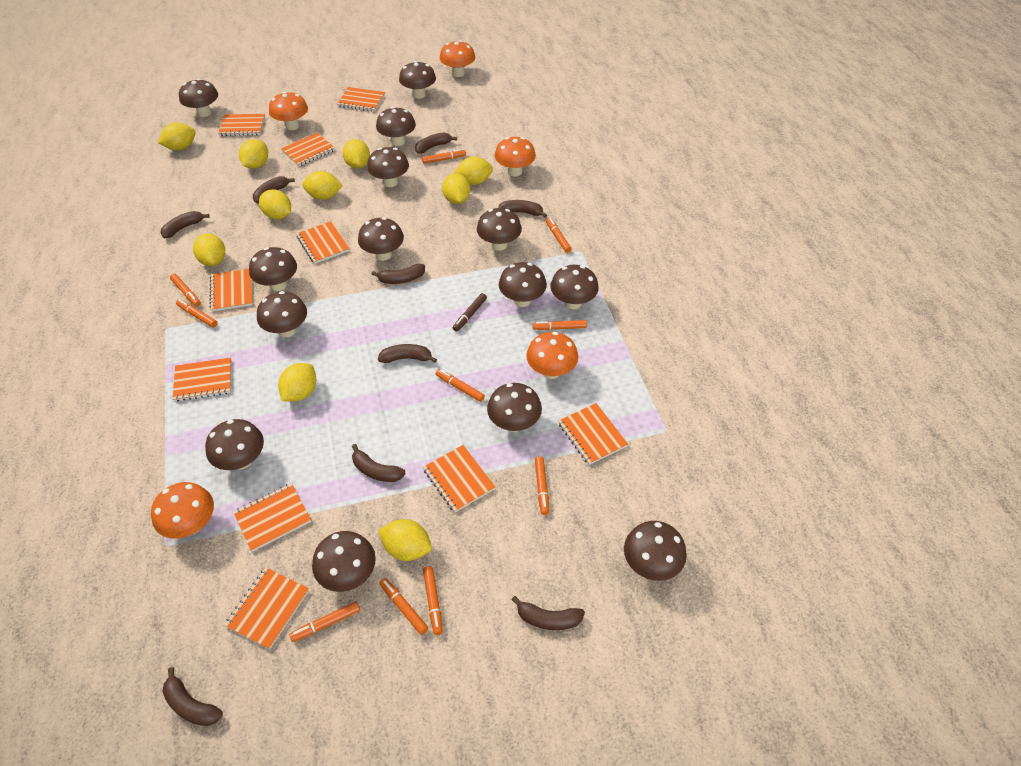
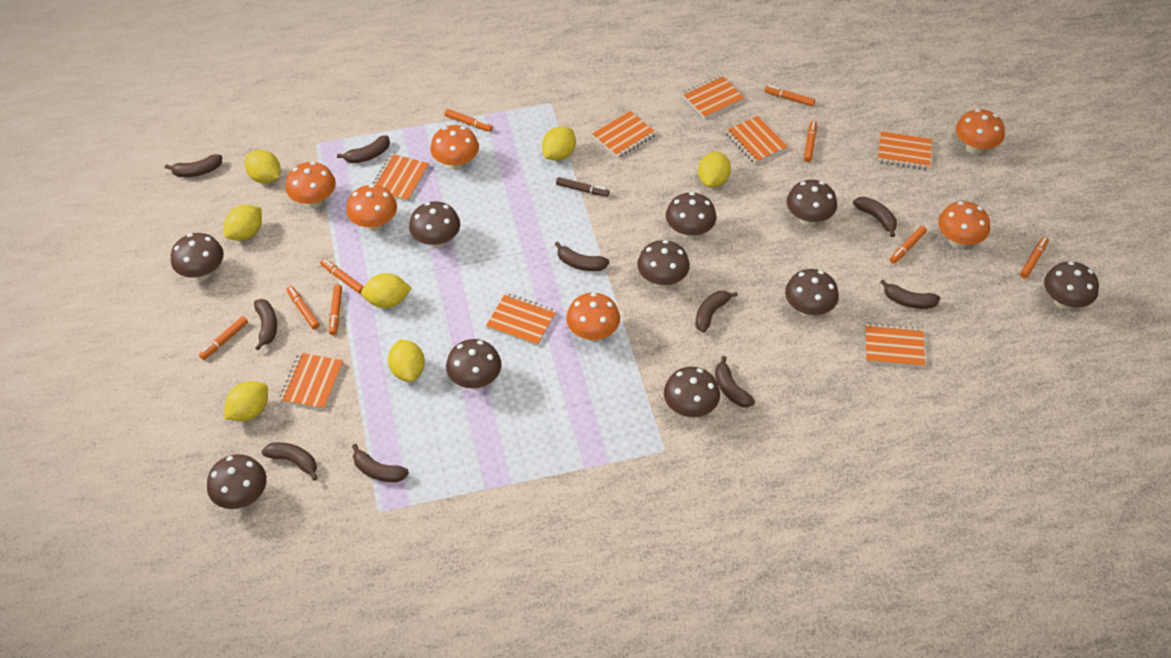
brown banana: [160,211,210,238] [162,667,223,726] [253,176,295,204] [352,444,406,482] [372,264,425,284] [378,344,437,363] [415,132,457,154] [498,200,547,217] [511,596,585,630] = 9 -> [165,154,222,177] [254,299,277,350] [262,442,317,481] [337,135,390,163] [352,444,409,482] [555,242,610,271] [695,291,738,332] [715,356,755,408] [853,197,897,237] [880,280,940,309] = 10
brown mushroom: [179,79,218,117] [205,419,264,470] [249,247,297,291] [257,291,307,337] [312,531,376,592] [358,217,404,261] [367,147,409,187] [376,107,416,146] [399,61,436,99] [477,208,522,251] [487,383,542,432] [499,262,547,307] [550,265,599,309] [624,521,687,581] = 14 -> [171,233,224,280] [207,454,267,509] [409,201,460,248] [446,339,502,389] [637,240,690,288] [664,367,720,417] [666,192,716,239] [785,269,839,317] [787,180,837,226] [1044,261,1099,310] = 10
orange marker: [170,274,201,307] [176,299,217,328] [289,602,360,642] [379,578,428,635] [422,149,466,164] [423,566,443,635] [436,369,485,402] [532,320,587,330] [535,457,549,515] [546,218,571,253] = 10 -> [199,316,248,360] [286,286,320,329] [320,259,364,294] [329,284,342,335] [444,109,493,132] [764,85,815,106] [804,121,817,162] [890,226,927,264] [1020,237,1049,278] = 9
orange mushroom: [151,482,214,539] [269,92,308,130] [440,40,476,77] [495,137,536,176] [526,332,578,379] = 5 -> [285,162,336,208] [346,184,397,231] [430,125,479,170] [566,293,620,341] [938,201,990,248] [956,109,1005,154] = 6
orange notebook: [172,357,232,402] [209,269,253,312] [218,114,265,136] [224,567,309,649] [233,483,311,552] [281,133,335,166] [296,221,350,264] [337,87,385,112] [423,445,495,512] [558,403,628,465] = 10 -> [279,353,343,410] [373,154,429,202] [486,293,556,346] [592,111,657,158] [682,75,745,119] [725,116,788,164] [865,323,925,368] [878,131,932,170] = 8
yellow lemon: [158,123,196,150] [193,233,225,266] [239,139,268,169] [259,189,291,219] [278,363,316,402] [302,171,343,200] [342,139,370,169] [378,519,432,561] [442,173,470,204] [454,156,493,185] = 10 -> [224,205,262,241] [224,381,268,421] [244,150,281,183] [361,273,412,308] [388,339,425,382] [542,126,576,161] [698,152,731,188] = 7

